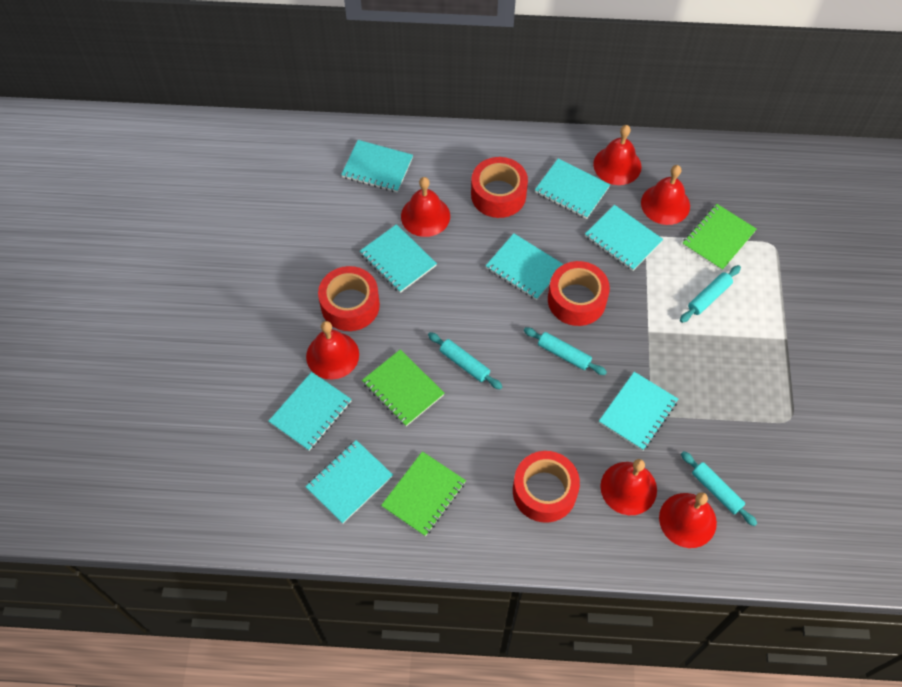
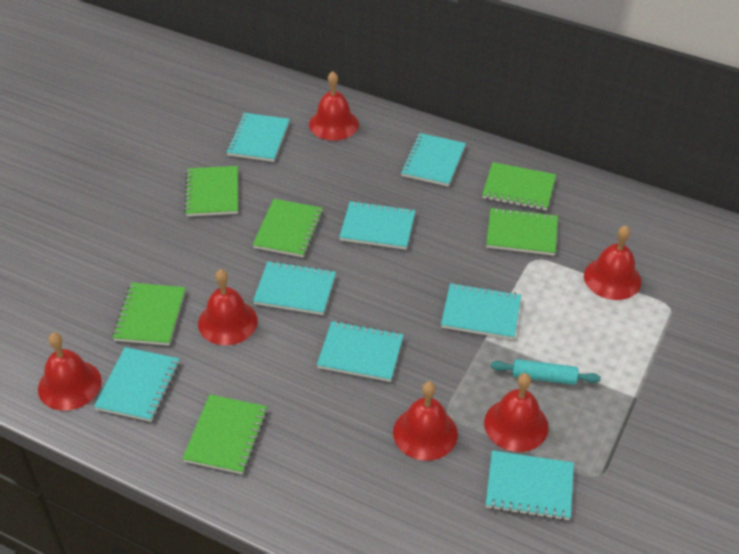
green notebook: [362,349,445,426] [381,451,466,536] [682,204,757,271] = 3 -> [112,283,186,346] [182,394,268,474] [184,166,238,216] [252,199,323,257] [482,162,556,211] [486,207,558,256] = 6
red tape: [318,266,380,331] [471,157,528,218] [513,451,580,523] [548,261,610,326] = 4 -> none = 0
turquoise rolling pin: [428,332,503,390] [524,327,607,375] [680,265,741,323] [681,451,757,526] = 4 -> [491,359,601,385] = 1

